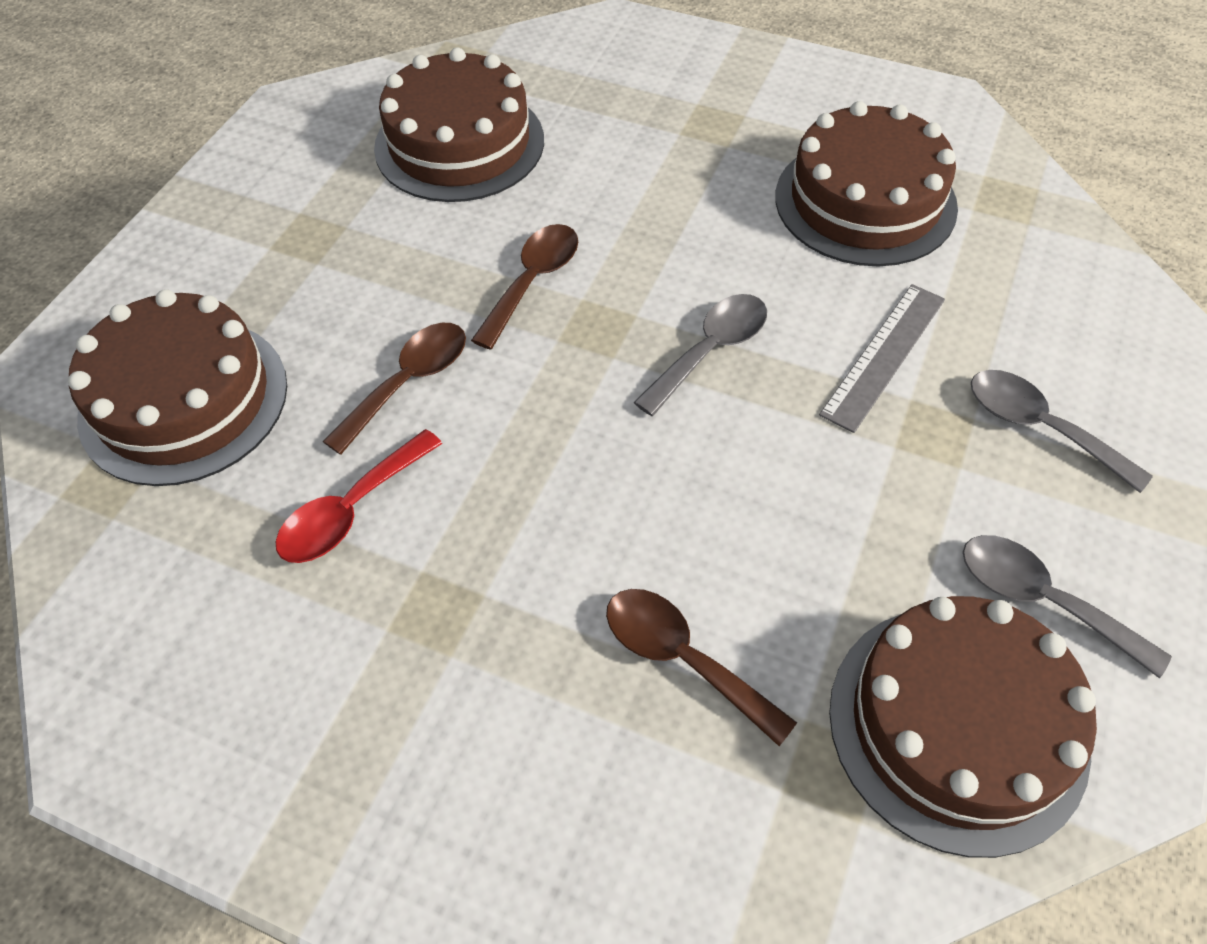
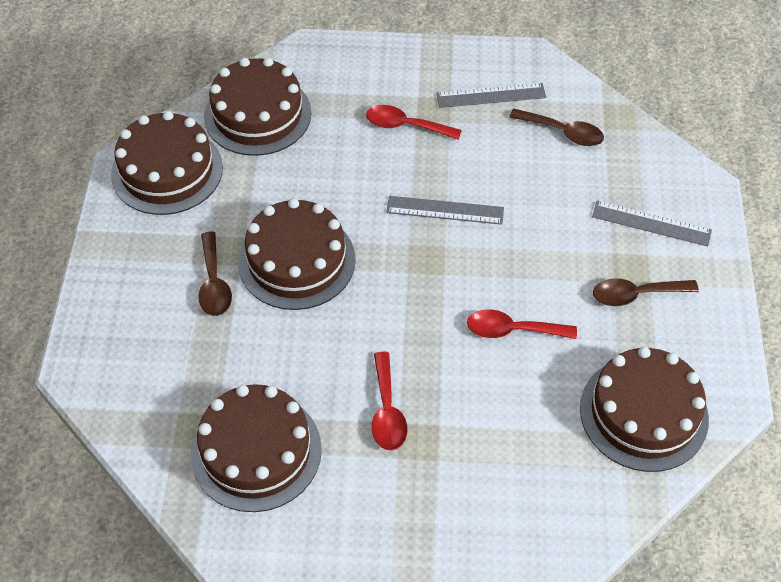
brown cake: [68,289,287,486] [374,47,544,202] [775,101,958,266] [829,596,1097,858] = 4 -> [111,111,223,215] [191,384,322,512] [204,57,312,156] [238,198,356,310] [580,346,709,472] = 5
grey ruler: [819,284,945,433] = 1 -> [386,196,504,225] [436,83,546,108] [592,201,712,247] = 3
grey spoon: [633,294,767,416] [963,535,1172,678] [971,370,1153,493] = 3 -> none = 0
red spoon: [276,429,443,563] = 1 -> [366,105,462,140] [372,352,407,450] [467,309,577,339] = 3

